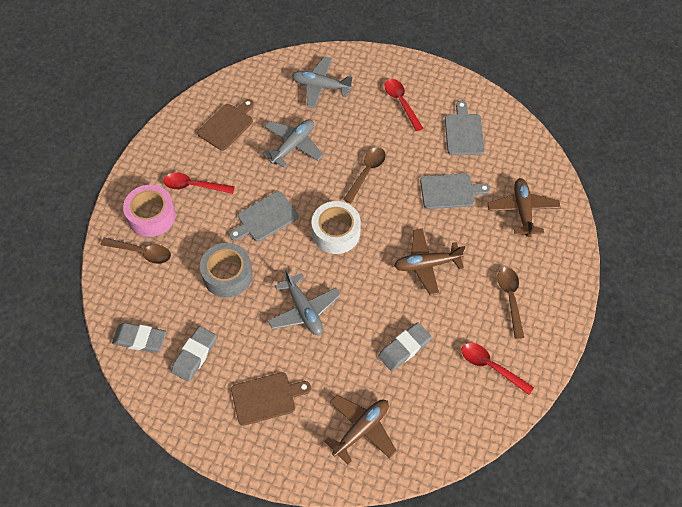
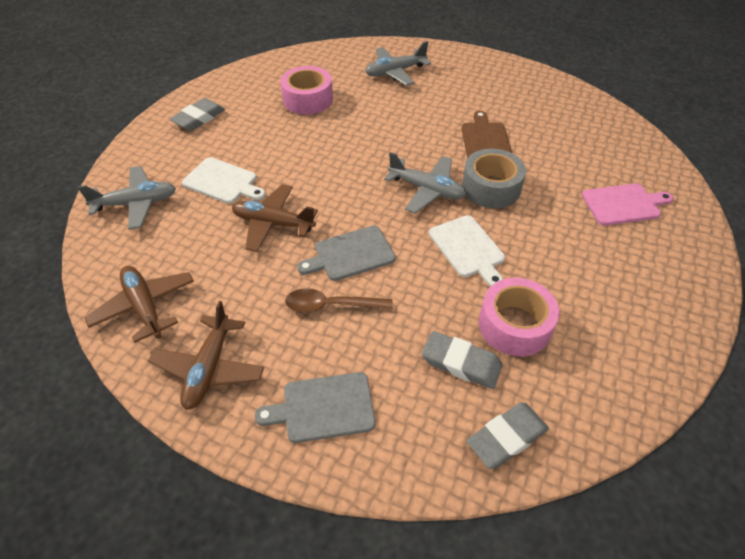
brown cutting board: [197,99,254,151] [231,372,311,426] = 2 -> [462,111,512,158] = 1
brown spoon: [100,238,171,264] [343,148,386,203] [497,267,524,339] = 3 -> [285,288,393,313] = 1
grey cutting board: [229,191,299,241] [420,173,490,209] [445,101,485,155] = 3 -> [254,372,375,443] [297,226,396,281] = 2
pink cutting board: none = 0 -> [582,183,674,226] = 1
pink tape: [123,185,176,237] = 1 -> [280,66,333,115] [479,278,559,356] = 2
red spoon: [163,173,235,194] [384,79,423,131] [461,343,534,395] = 3 -> none = 0
white cutting board: none = 0 -> [182,157,266,204] [429,215,505,287] = 2
white tape: [312,201,361,254] = 1 -> none = 0

